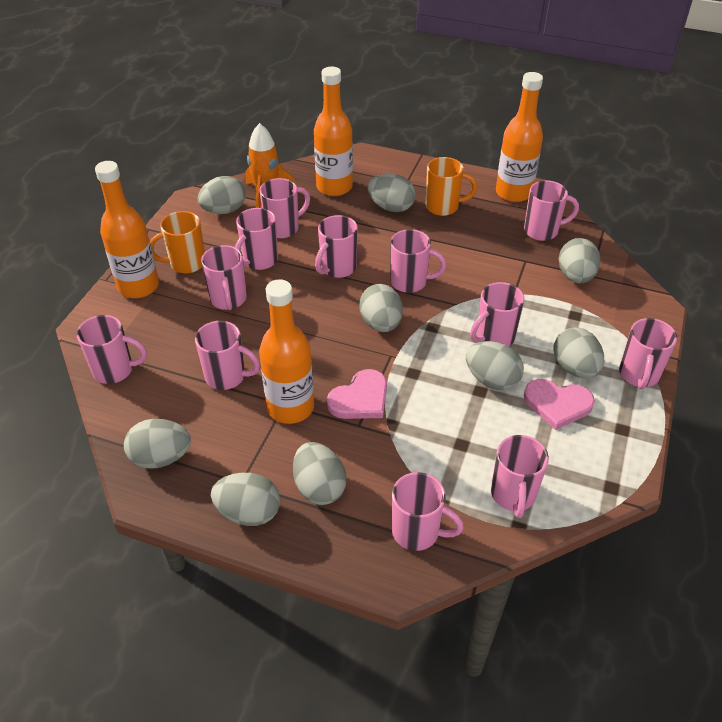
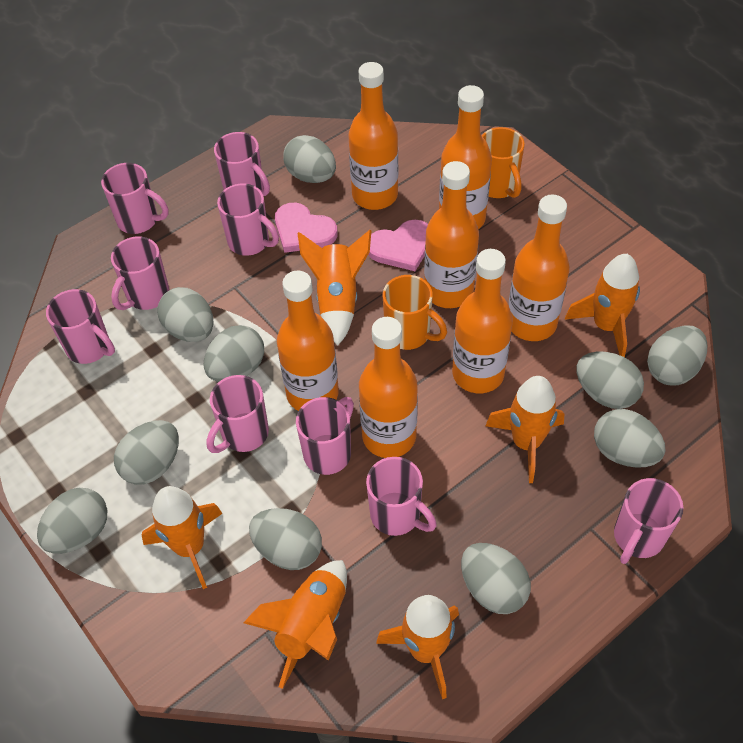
grey egg: [124,419,191,469] [197,176,246,214] [211,473,280,526] [293,442,347,505] [360,284,403,332] [367,174,415,212] [466,341,524,390] [553,327,604,378] [559,238,600,283] = 9 -> [37,488,107,554] [114,420,179,485] [157,287,213,342] [203,325,264,382] [249,508,322,570] [283,135,336,183] [461,543,531,614] [576,352,644,409] [594,409,666,468] [647,325,707,386] = 10
orange bottle: [95,161,159,298] [259,279,314,424] [314,66,353,196] [496,72,543,202] = 4 -> [277,271,339,411] [348,62,398,210] [359,317,418,458] [424,161,479,308] [439,85,492,229] [452,249,513,393] [509,195,570,341] = 7
orange rocket: [246,123,295,208] = 1 -> [142,486,223,589] [243,560,347,689] [297,230,371,346] [376,595,459,699] [485,376,564,483] [565,254,640,357] = 6
pink mug: [76,315,147,384] [195,321,260,390] [201,245,247,310] [235,208,278,270] [259,178,310,238] [315,215,358,278] [390,229,446,293] [392,472,464,551] [470,282,524,346] [491,435,549,518] [524,180,579,241] [619,318,677,389] = 12 -> [46,289,115,364] [101,163,169,234] [111,236,169,310] [206,375,269,453] [214,132,270,196] [217,184,279,256] [296,397,354,475] [366,457,437,536] [614,478,684,564] = 9

